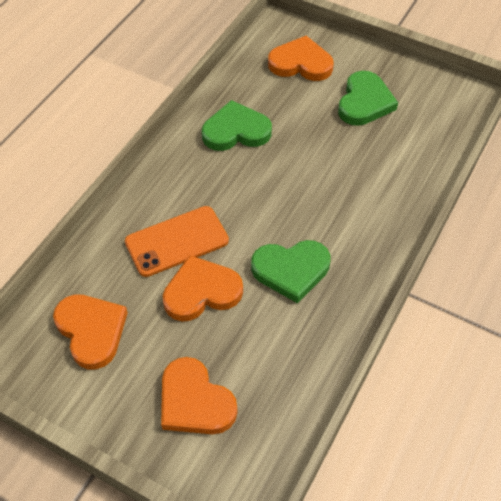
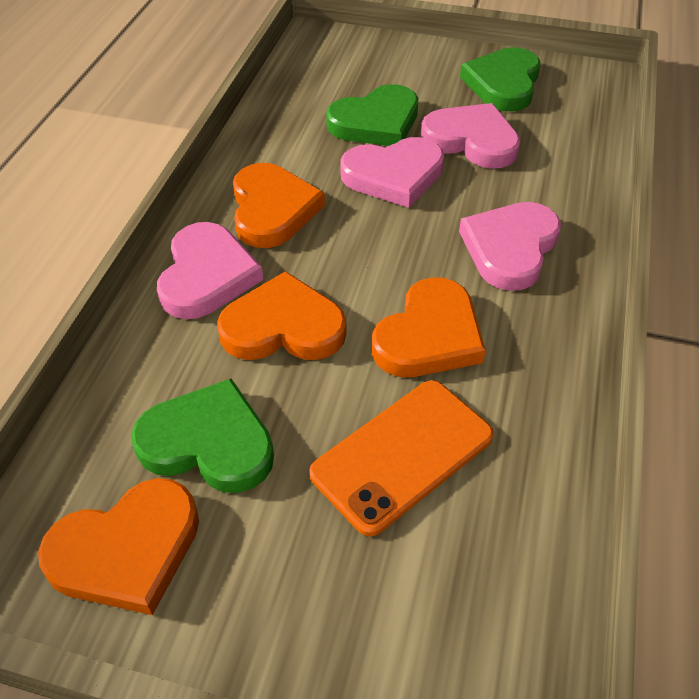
pink heart: none = 0 -> [157,222,263,319] [340,137,444,208] [421,103,520,169] [459,202,561,291] = 4

